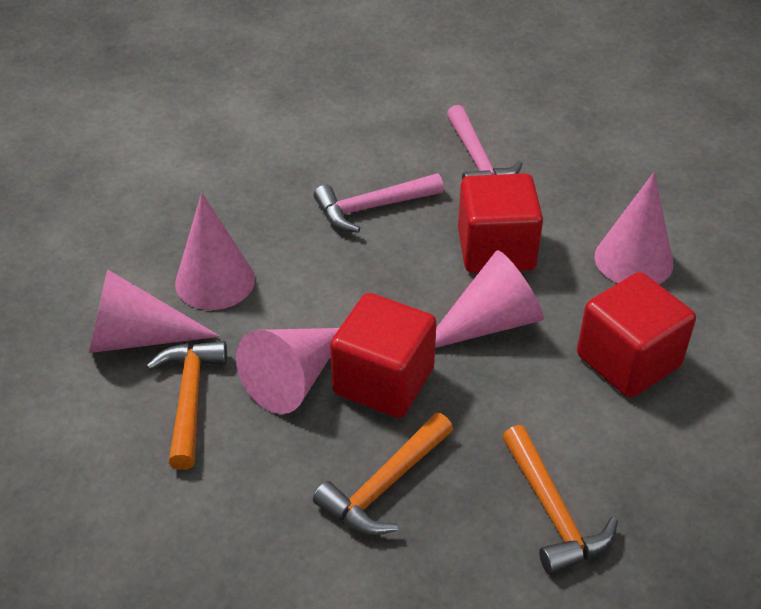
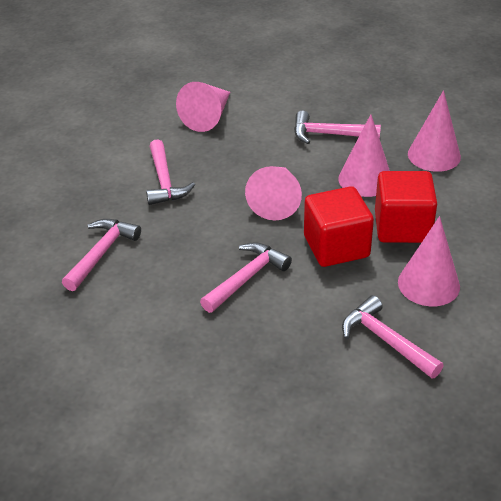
orange hammer: [146,341,227,470] [313,413,453,535] [502,425,618,575] = 3 -> none = 0
pink hammer: [314,173,444,233] [447,105,523,179] = 2 -> [62,219,141,291] [146,139,195,205] [200,242,292,313] [294,111,381,144] [342,295,443,378] = 5
red cube: [330,293,437,418] [458,173,543,273] [577,272,696,398] = 3 -> [304,186,374,267] [375,171,437,243] = 2

